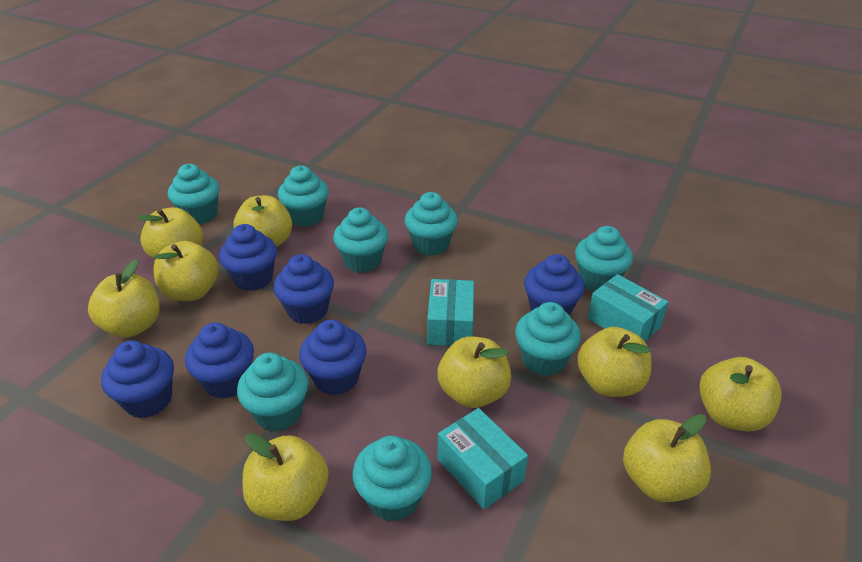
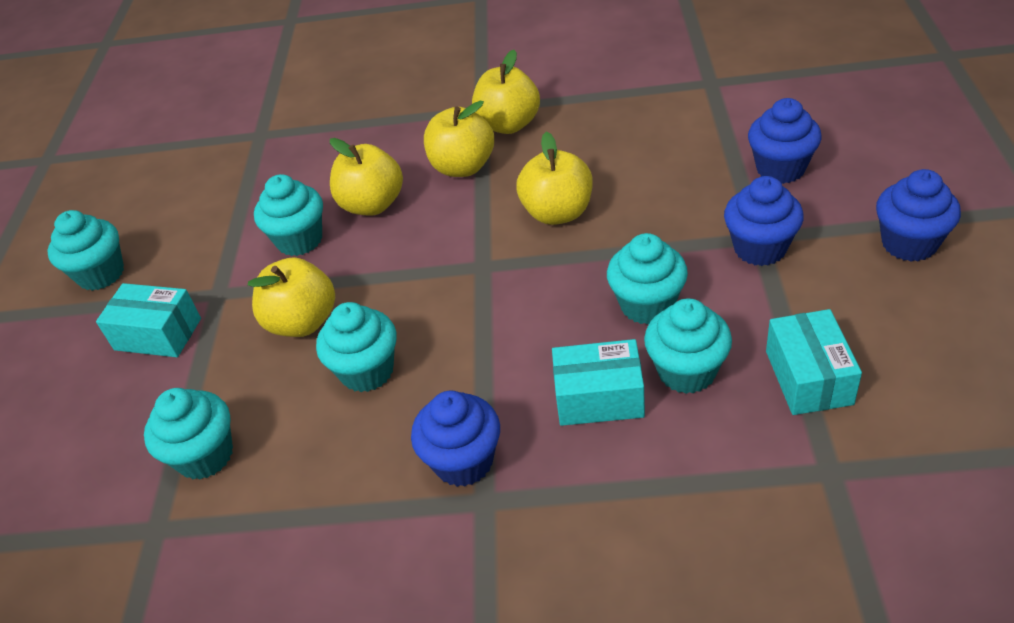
blue cupcake: [101,341,174,418] [185,323,254,399] [219,224,277,291] [273,254,334,324] [299,320,366,395] [524,254,585,316] = 6 -> [411,390,500,487] [724,176,804,266] [748,98,822,184] [876,169,961,261] = 4
turquoise cupcake: [168,164,220,224] [237,353,309,431] [278,166,329,227] [333,208,388,273] [352,436,432,521] [405,192,458,256] [515,302,581,376] [575,226,633,291] = 8 -> [48,210,124,291] [144,388,233,480] [254,174,323,256] [316,302,396,392] [607,233,688,325] [644,298,732,394] = 6
yellow apple: [88,259,159,337] [137,207,203,260] [153,241,219,301] [233,195,292,247] [243,433,329,521] [437,336,511,408] [577,327,651,397] [623,414,711,502] [699,357,782,432] = 9 -> [248,257,335,337] [330,138,403,216] [424,101,494,177] [472,50,540,134] [516,132,593,225] = 5

